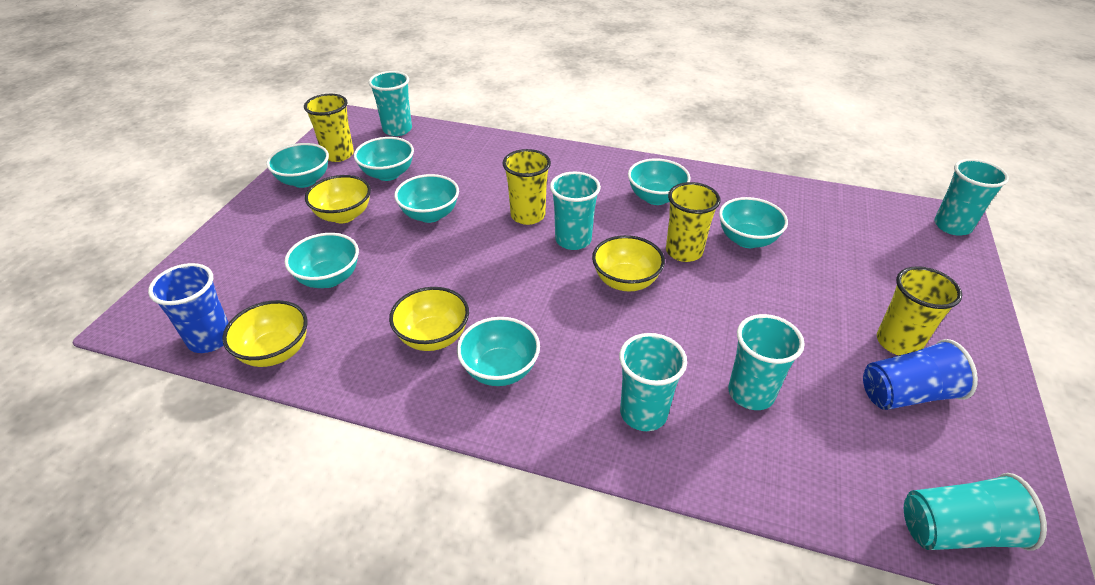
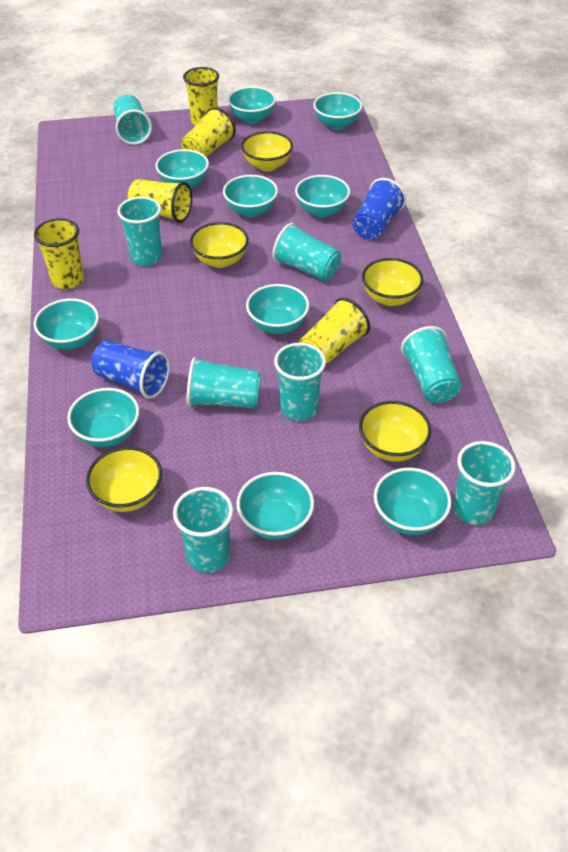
turquoise bowl: [266,143,329,188] [285,233,359,288] [354,137,414,181] [394,174,459,223] [457,317,540,386] [628,159,690,205] [719,197,788,248] = 7 -> [34,298,99,350] [67,388,139,447] [155,149,209,188] [223,175,278,217] [228,86,276,124] [237,472,314,540] [246,284,309,334] [295,175,350,217] [313,92,362,130] [374,468,452,535] = 10
turquoise cup: [368,71,412,136] [550,172,601,250] [619,333,687,431] [728,314,805,410] [904,473,1047,551] [934,159,1009,236] = 6 -> [114,94,152,145] [117,196,162,266] [173,487,233,573] [187,357,261,408] [272,223,341,281] [274,343,326,421] [401,326,461,403] [453,441,516,525] = 8
yellow bowl: [222,300,308,367] [305,175,371,223] [389,287,469,351] [592,235,665,291] = 4 -> [86,447,162,512] [190,222,249,268] [241,131,293,171] [359,401,432,462] [362,258,423,306] = 5
yellow cup: [304,94,354,162] [503,149,551,225] [666,182,721,262] [877,266,962,355] = 4 -> [34,218,84,289] [128,179,192,223] [181,107,236,157] [183,67,219,126] [299,298,370,366] = 5

